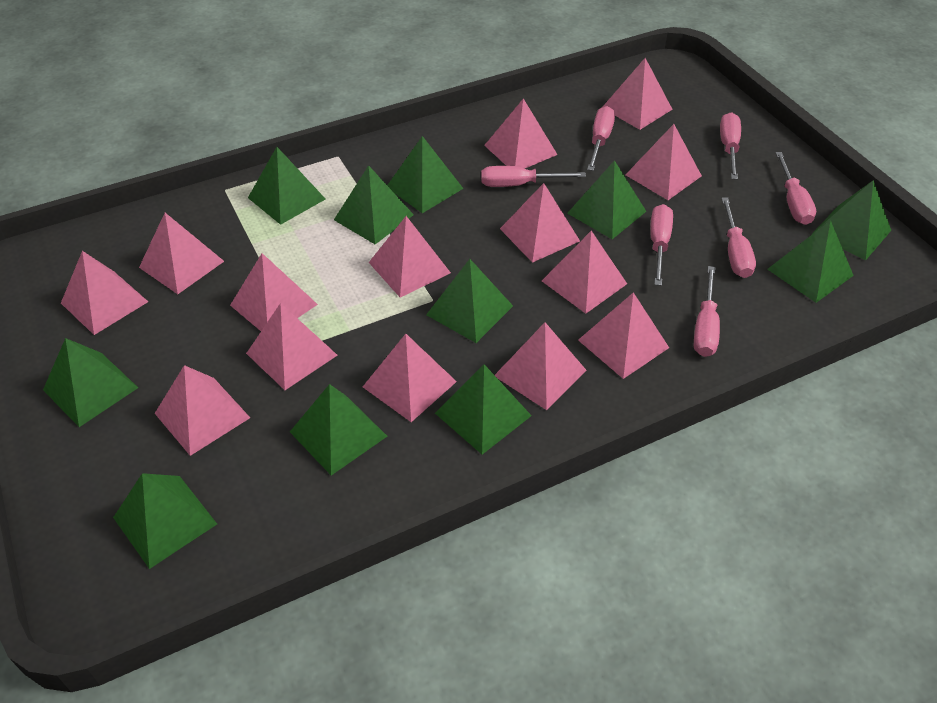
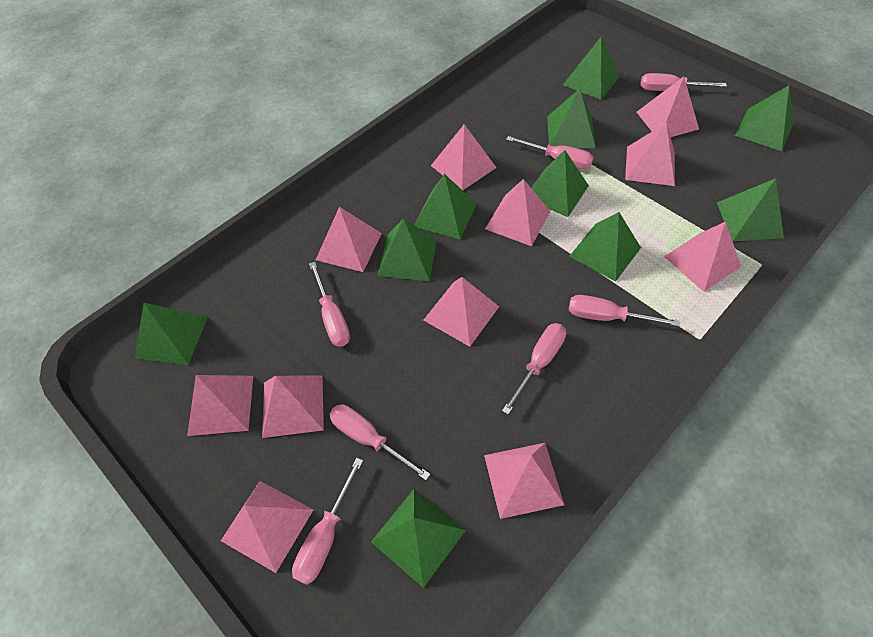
green pyramid: [43,338,138,427] [113,473,217,569] [248,147,325,225] [290,384,387,475] [334,165,414,244] [387,136,464,213] [426,259,513,343] [435,364,532,455] [567,160,646,239] [767,220,854,303] [812,180,891,260] = 11 -> [135,303,208,365] [371,489,466,588] [378,218,437,281] [414,174,477,239] [531,150,589,217] [547,89,596,148] [563,37,620,100] [569,212,641,282] [717,178,784,241] [735,85,794,151] = 10
pink pyramid: [61,251,148,335] [139,213,224,294] [155,365,250,456] [230,253,318,331] [246,303,337,390] [363,334,457,422] [369,216,451,297] [484,98,558,168] [495,322,586,410] [500,183,580,263] [542,231,627,314] [578,292,669,379] [603,58,673,130] [625,124,702,200] = 14 -> [187,375,253,436] [221,481,313,573] [262,375,324,438] [316,207,382,272] [424,277,499,347] [431,124,497,190] [484,443,564,519] [485,179,550,246] [625,123,675,186] [637,76,699,137] [664,222,741,292] = 11

